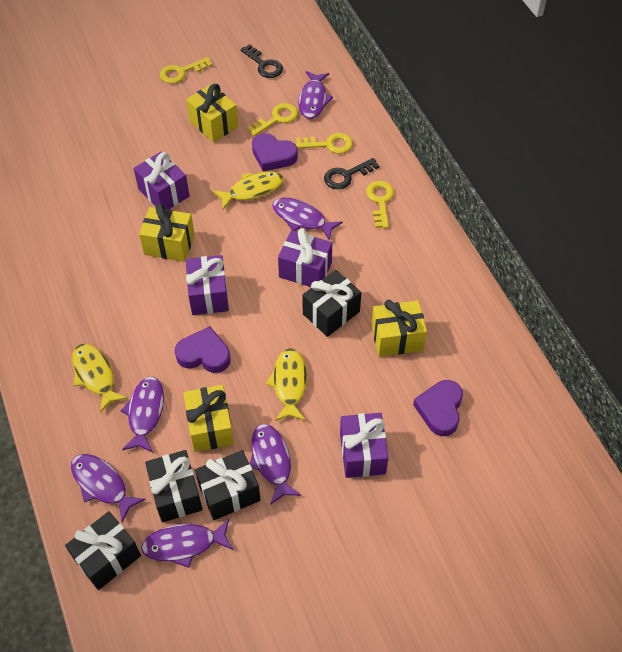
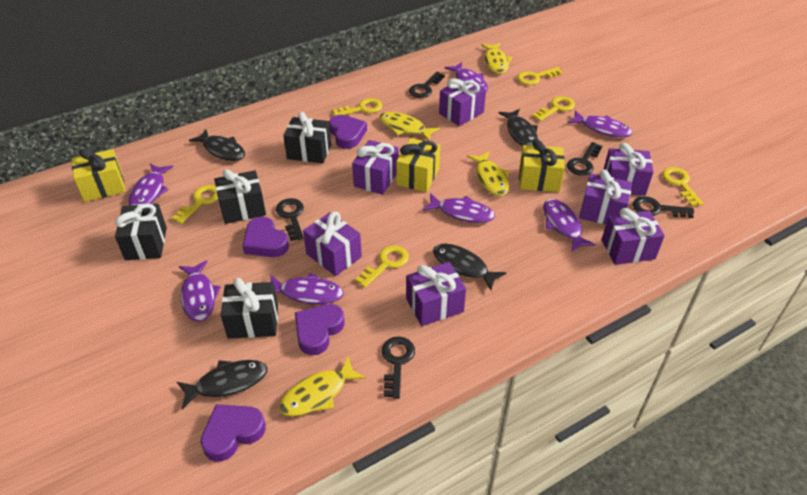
black fish: none = 0 -> [177,360,267,409] [189,129,245,161] [433,244,506,290] [499,109,538,146] = 4
black key: [240,44,283,78] [324,158,379,189] = 2 -> [276,198,304,241] [382,336,415,399] [409,72,445,98] [567,142,602,176] [633,196,694,218] = 5
purple fish: [71,454,146,522] [121,376,164,452] [141,519,233,568] [250,424,301,505] [272,198,343,241] [298,71,333,119] = 6 -> [128,164,173,206] [179,260,221,321] [270,272,344,304] [422,193,495,223] [444,62,488,92] [543,199,596,252] [567,110,632,137] = 7
purple gift: [134,152,190,210] [185,255,229,315] [278,228,332,287] [340,413,389,478] = 4 -> [303,212,362,276] [352,140,399,195] [406,262,466,326] [439,77,486,126] [579,170,632,224] [602,208,665,265] [603,143,654,196] = 7
purple heart: [175,326,231,373] [252,133,298,171] [413,380,463,436] = 3 -> [201,404,266,462] [242,217,289,257] [295,304,345,355] [329,115,367,149] = 4
yellow fish: [72,343,128,413] [213,171,284,210] [266,348,307,421] = 3 -> [279,357,366,416] [379,112,440,141] [467,151,509,196] [481,43,512,74] = 4
yellow gift: [139,204,195,262] [183,385,234,452] [186,84,238,142] [371,300,427,357] = 4 -> [72,149,125,202] [396,138,440,192] [519,140,565,192] = 3
yellow key: [160,57,212,84] [247,103,298,136] [295,133,353,154] [366,181,394,228] = 4 -> [172,185,218,224] [333,98,382,116] [355,245,409,288] [517,67,563,85] [533,96,575,121] [662,167,703,206] = 6

